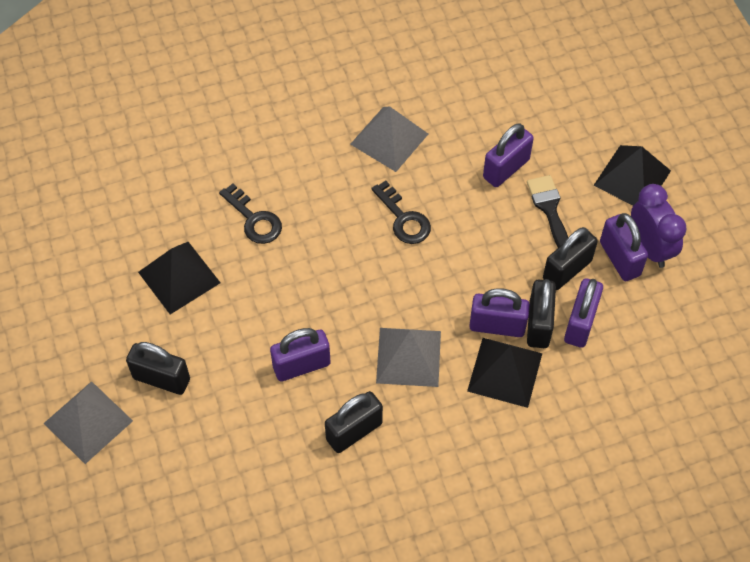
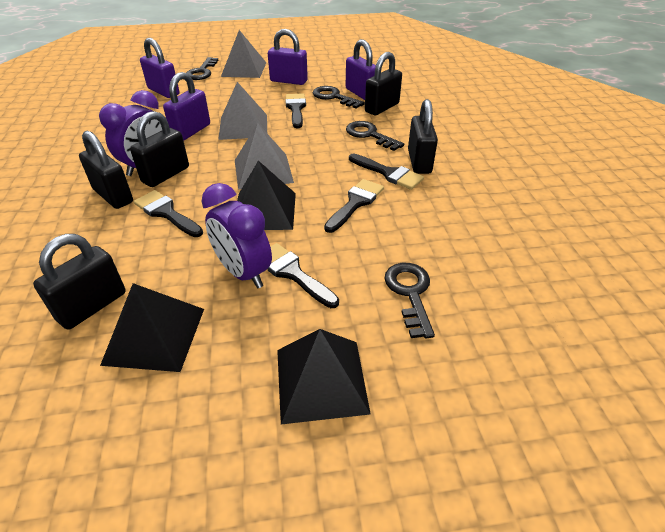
black brush: [527,175,568,248] = 1 -> [134,190,203,237] [268,243,339,308] [285,93,306,128] [324,179,384,233] [349,154,424,190] = 5
black key: [219,183,282,244] [371,181,431,244] = 2 -> [186,57,218,80] [313,86,365,109] [346,121,404,151] [384,263,435,339] = 4
black padlock: [126,342,190,395] [325,391,383,453] [527,279,556,348] [543,227,598,290] = 4 -> [33,234,126,330] [79,131,133,209] [130,111,189,187] [365,52,402,115] [408,99,438,174] = 5
purple clock: [631,184,687,268] = 1 -> [99,90,162,176] [202,183,272,288] = 2
purple padlock: [270,328,331,382] [469,288,530,337] [483,123,534,187] [564,278,603,348] [600,213,648,281] = 5 -> [140,38,179,98] [163,72,210,141] [268,29,308,85] [346,39,376,100] = 4

